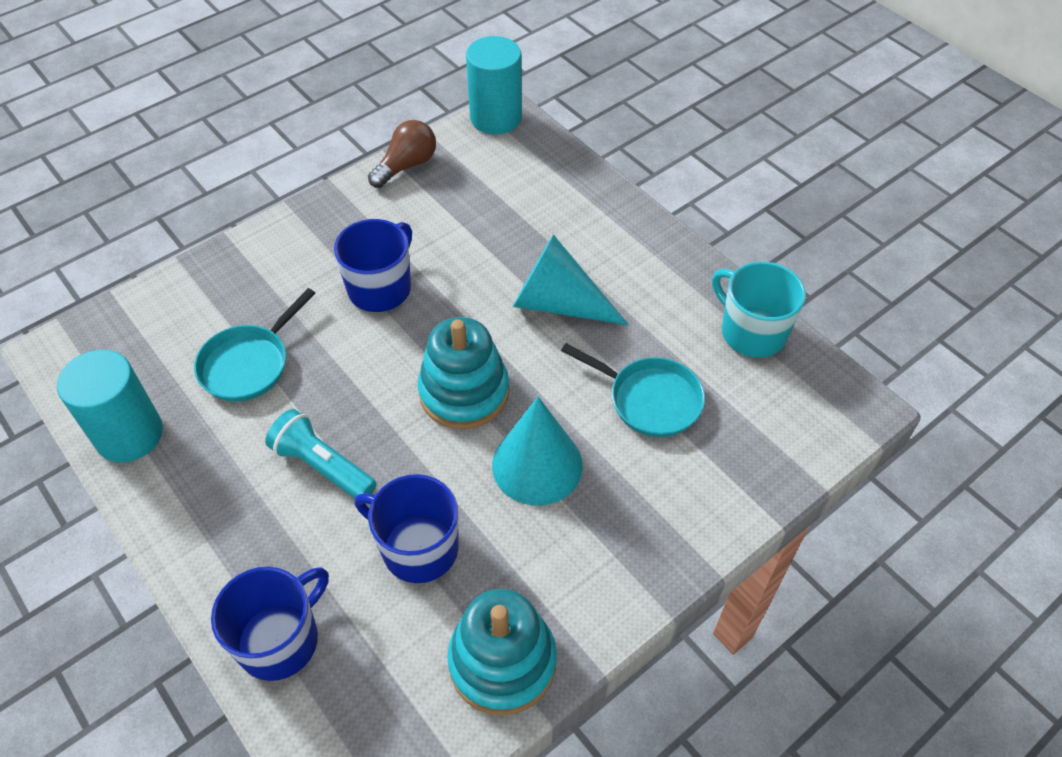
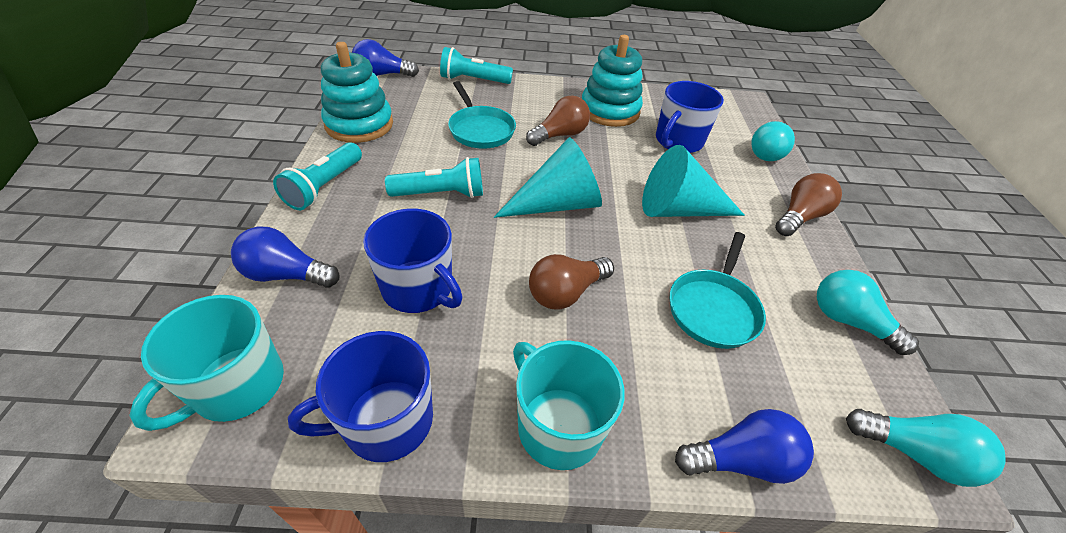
blue light bulb: none = 0 -> [231,227,339,288] [352,39,419,77] [675,409,814,484] = 3
brown light bulb: [368,120,436,188] = 1 -> [526,95,590,146] [529,254,614,310] [775,173,842,236] = 3
turquoise cylinder: [57,350,163,462] [466,36,522,134] = 2 -> none = 0
turquoise flashlight: [265,409,377,498] = 1 -> [273,142,362,210] [385,157,483,198] [440,47,513,84] = 3
turquoise light bulb: none = 0 -> [751,121,795,161] [817,270,919,355] [846,409,1006,487] = 3
turquoise mug: [712,262,806,358] = 1 -> [129,295,284,431] [513,340,625,470] = 2

